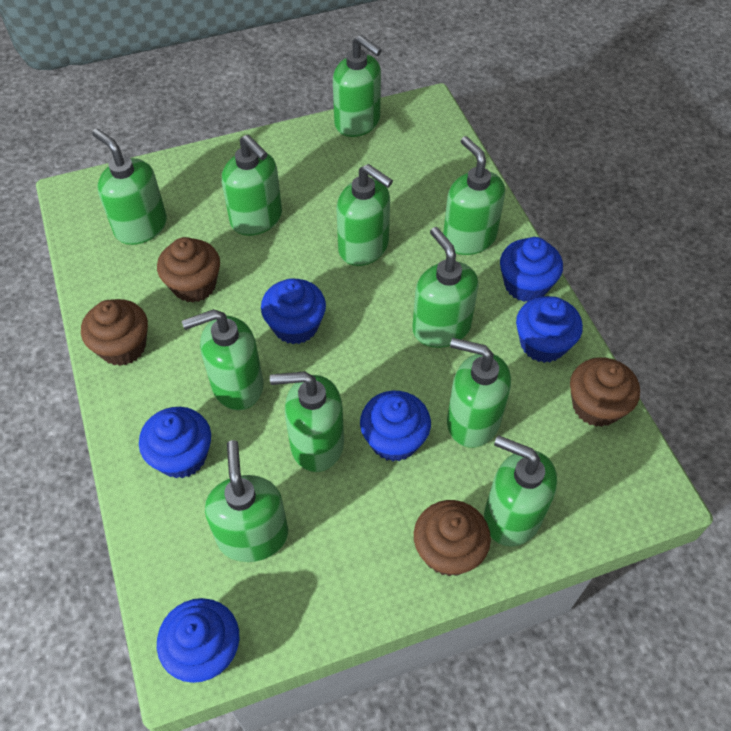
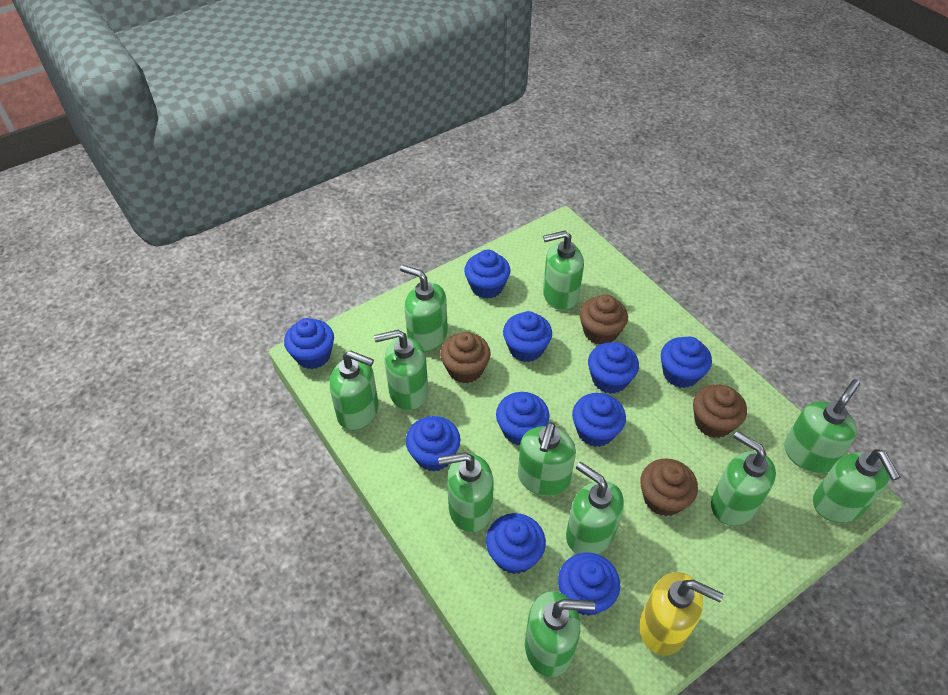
blue cupcake: [139,407,211,478] [157,598,239,683] [261,278,326,344] [360,391,431,461] [500,237,563,302] [516,296,583,363] = 6 -> [284,318,334,369] [406,416,461,472] [464,250,510,299] [486,513,546,574] [496,392,549,445] [503,311,552,362] [558,552,620,616] [572,393,626,447] [588,342,639,394] [661,337,712,388] = 10
yellow soap dispenser: none = 0 -> [639,572,723,655] = 1

